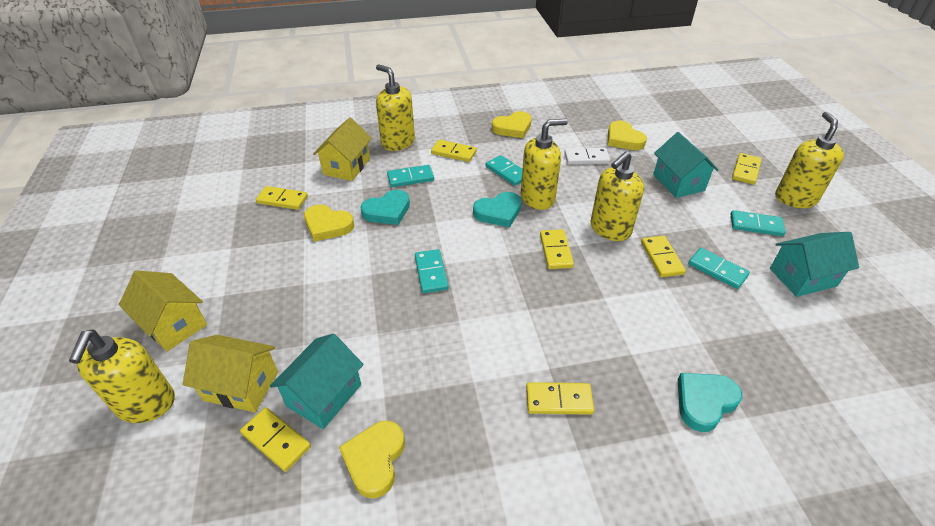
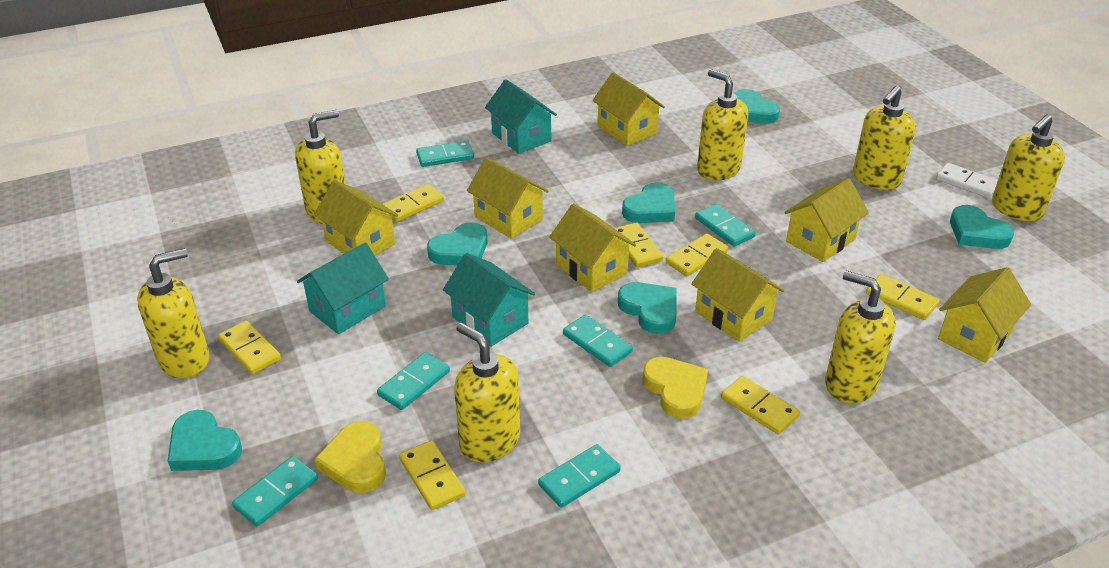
turquoise domino: [387,165,434,187] [415,249,449,293] [486,155,522,186] [688,248,750,289] [731,210,786,236] = 5 -> [232,456,318,526] [377,352,450,410] [416,141,474,167] [538,444,621,508] [563,315,633,367] [695,204,756,247] = 6
turquoise heart: [360,190,410,225] [473,192,522,227] [678,373,742,432] = 3 -> [168,410,242,471] [427,223,487,265] [618,282,676,334] [622,182,675,223] [734,89,780,124] [950,205,1014,249] = 6
yellow heart: [304,204,354,242] [339,421,405,498] [492,111,532,138] [608,121,647,150] = 4 -> [315,421,386,493] [642,357,708,419] = 2
yellow house: [119,270,207,352] [183,335,278,412] [313,117,372,181] = 3 -> [314,180,398,255] [467,157,549,239] [549,203,636,292] [592,72,665,146] [691,248,785,342] [784,178,869,262] [938,267,1031,363] = 7
yellow soap dispenser: [69,330,175,423] [376,64,415,151] [521,119,568,210] [591,151,644,241] [775,112,844,208] = 5 -> [137,248,209,378] [295,110,346,224] [454,323,520,462] [697,69,748,181] [825,271,895,403] [853,86,916,190] [992,114,1065,222] = 7

